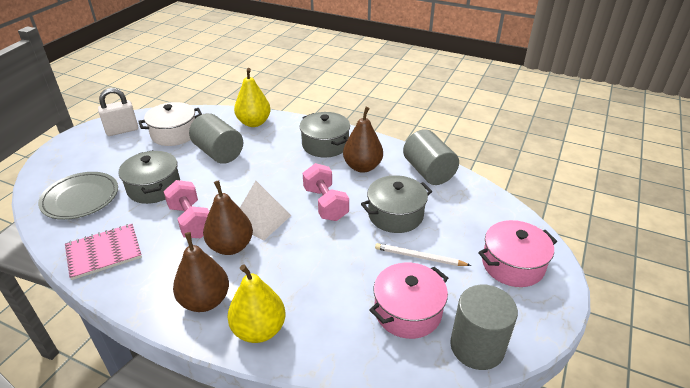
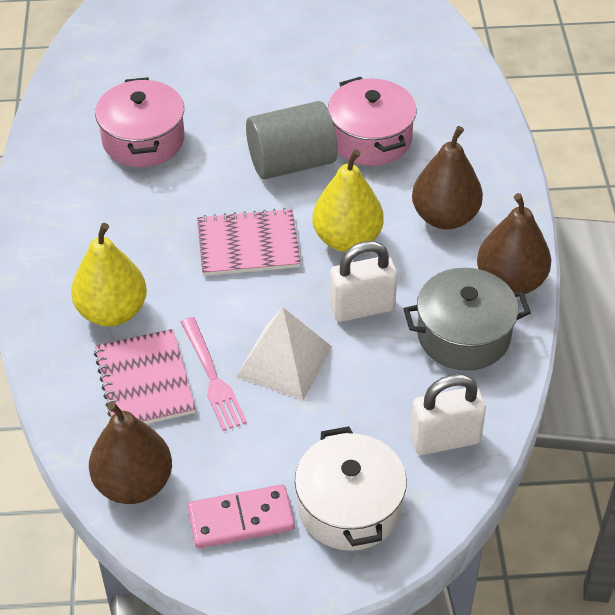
grey cylinder: [189,113,243,164] [403,129,459,185] [450,285,518,370] = 3 -> [246,101,338,179] = 1
grey plate: [38,172,118,220] = 1 -> none = 0
grey pot: [118,150,180,204] [299,112,350,157] [361,175,433,233] = 3 -> [404,268,531,371] = 1
pink domino: none = 0 -> [187,484,295,549] = 1
pink dumbbell: [163,180,209,238] [303,163,349,221] = 2 -> none = 0
pink fork: none = 0 -> [181,317,247,431] = 1
pink notebook: [65,224,142,280] = 1 -> [94,329,196,424] [197,208,301,276] = 2
white padlock: [98,88,138,136] = 1 -> [330,241,397,322] [410,374,486,455] = 2
white pencil: [375,243,471,266] = 1 -> none = 0

